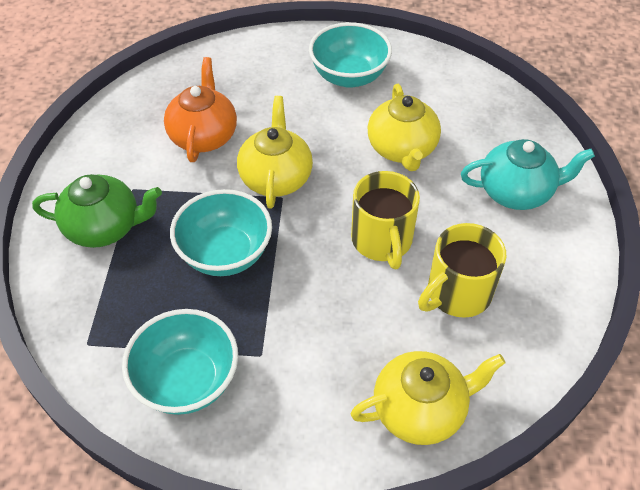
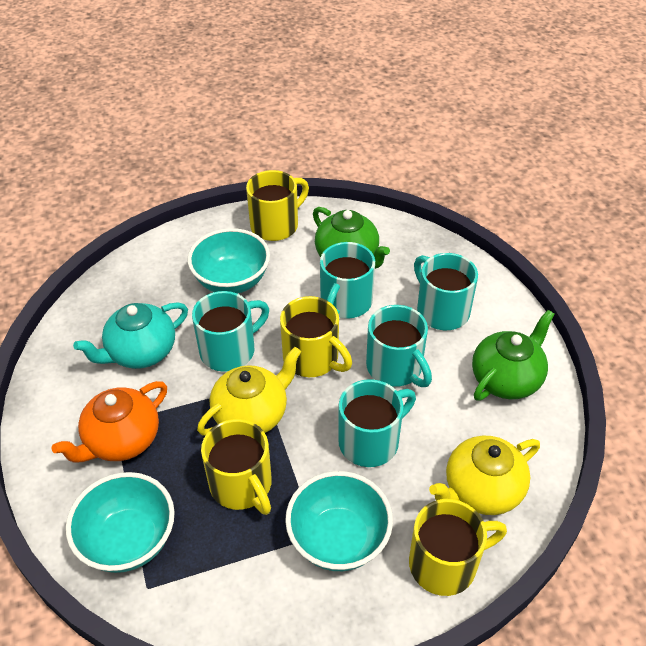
green teapot: [32,174,162,248] = 1 -> [313,207,390,269] [472,310,554,401] = 2
turquoise mug: none = 0 -> [192,291,269,372] [320,242,375,319] [338,379,416,467] [366,305,432,387] [414,253,478,330] = 5
yellow mug: [351,171,420,269] [418,223,506,318] = 2 -> [201,419,272,515] [246,170,309,241] [280,296,352,377] [409,499,507,596] = 4
yellow teapot: [237,96,313,209] [351,351,506,445] [368,84,441,171] = 3 -> [197,347,301,435] [429,436,540,515] = 2

